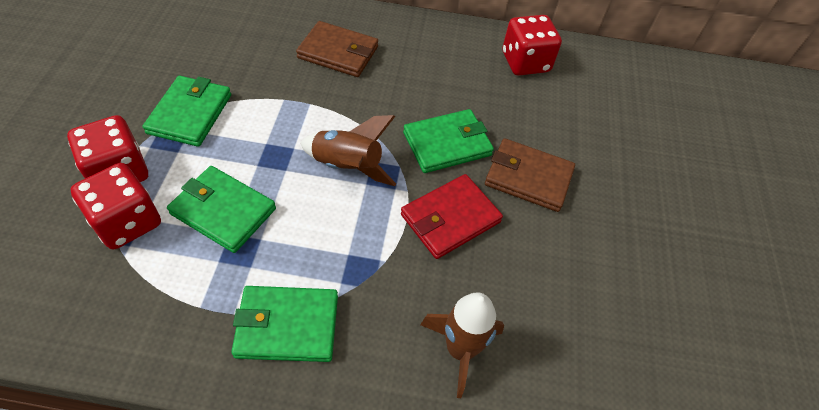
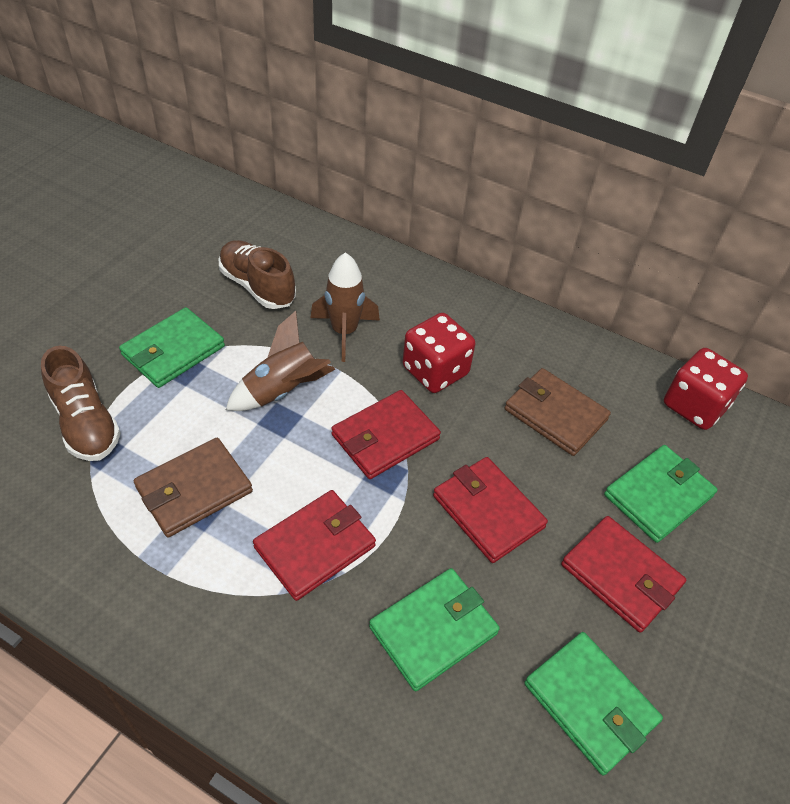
brown shoe: none = 0 -> [41,346,121,461] [219,240,296,309] = 2
red dice: [67,115,148,182] [70,163,161,249] [503,15,562,75] = 3 -> [403,313,475,393] [664,348,748,430] = 2
red wallet: [401,174,503,259] = 1 -> [253,490,376,601] [331,390,441,479] [433,457,548,563] [561,516,686,633] = 4

